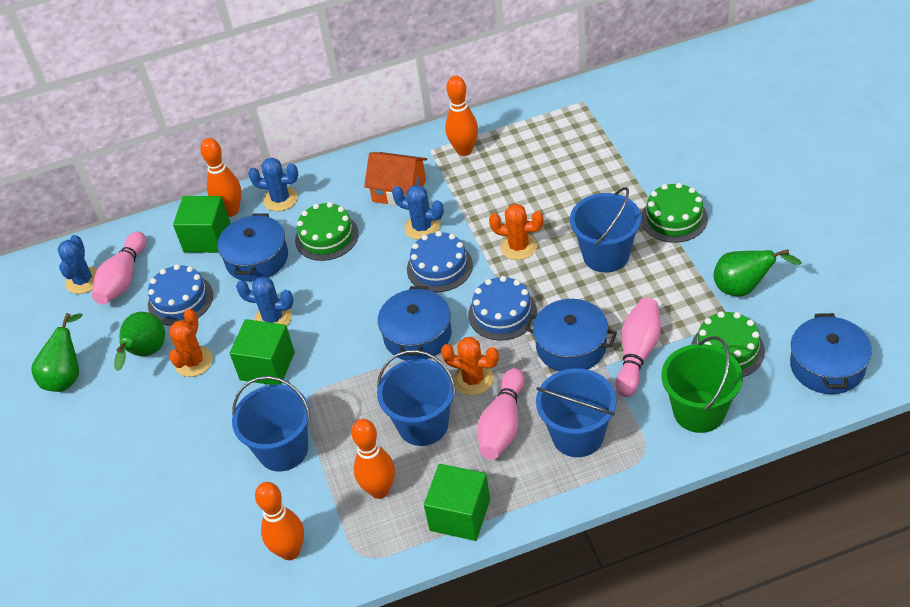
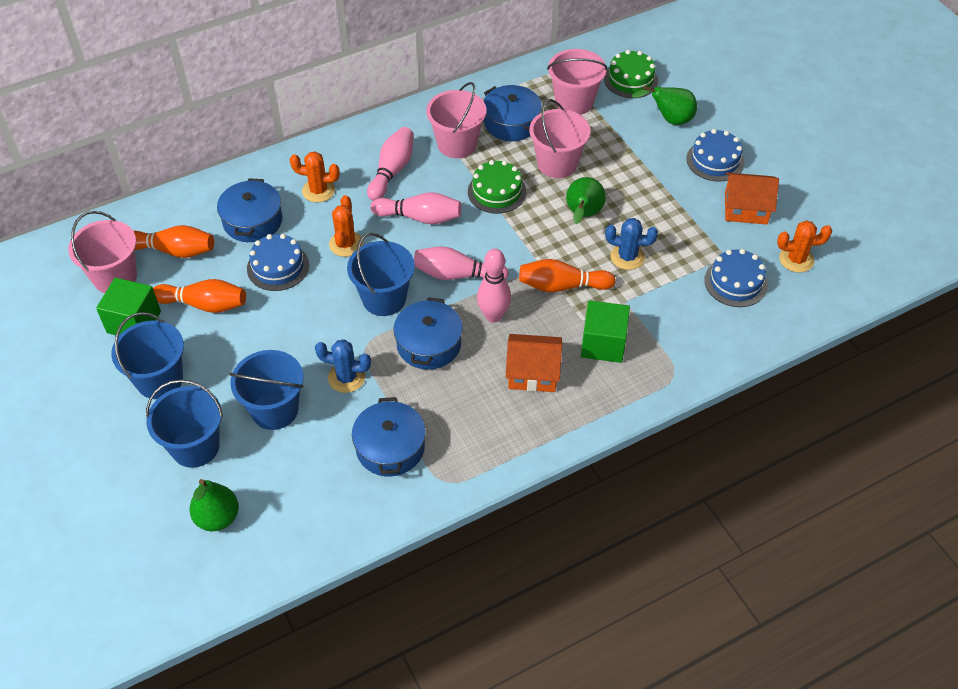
blue cactus: [58,235,97,294] [236,276,294,326] [248,158,298,211] [392,185,444,240] = 4 -> [315,339,371,393] [605,218,658,270] = 2
green bucket: [661,336,743,433] = 1 -> none = 0
green cake: [295,202,359,261] [641,183,708,243] [691,311,765,377] = 3 -> [468,160,526,214] [604,50,658,98] = 2
green cube: [173,196,231,253] [229,319,295,385] [424,464,490,541] = 3 -> [96,278,161,335] [581,300,630,363] = 2
orange bowling pin: [200,138,241,217] [255,482,304,560] [351,419,395,499] [445,76,478,156] = 4 -> [134,225,214,258] [153,279,246,313] [519,259,616,292] = 3
orange house: [364,152,427,206] = 1 -> [506,334,562,392] [725,173,779,224] = 2
pink bowling pin: [92,232,146,305] [478,368,525,459] [616,298,661,397] = 3 -> [367,127,414,201] [371,192,462,224] [414,247,509,280] [477,249,511,323] = 4
pink bucket: none = 0 -> [68,211,137,293] [426,82,486,158] [529,99,590,178] [547,49,607,115] = 4

